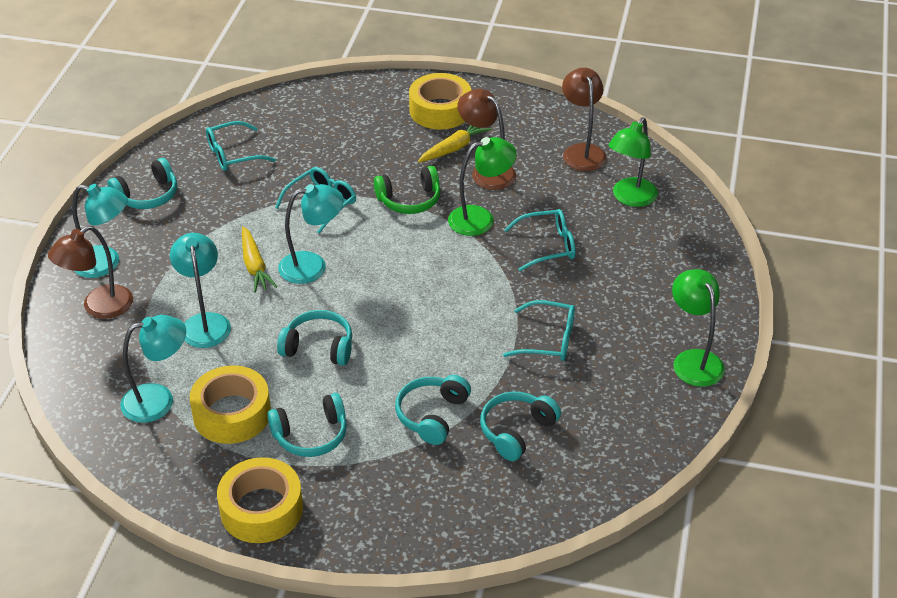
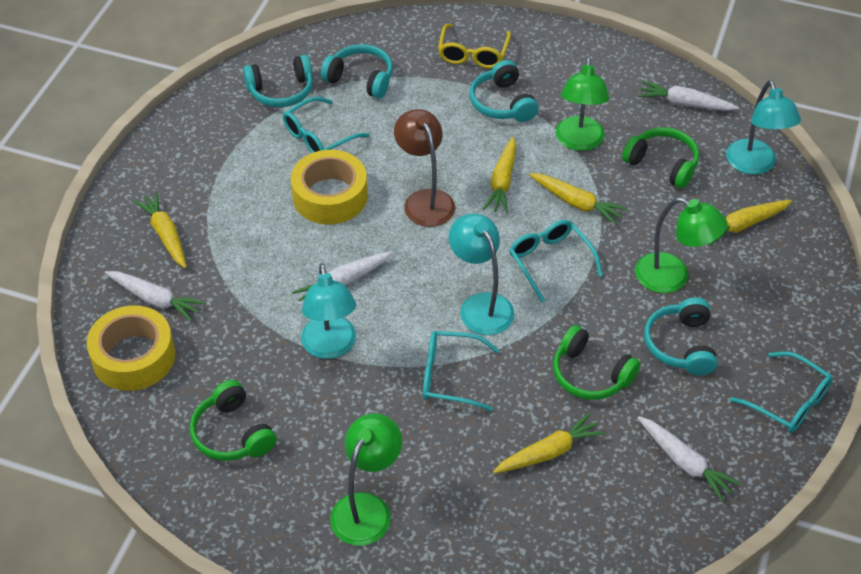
brown lamp: [48,225,133,319] [457,89,516,190] [562,68,607,171] = 3 -> [394,109,455,227] = 1
green headphones: [374,166,440,214] = 1 -> [190,380,277,461] [553,325,640,400] [622,127,699,189] = 3
turquoise headphones: [107,158,177,209] [267,393,347,457] [277,310,352,366] [395,375,471,445] [480,392,561,461] = 5 -> [243,55,313,107] [321,44,393,99] [470,60,539,122] [644,297,717,375] = 4
turquoise lamp: [72,184,128,278] [120,315,186,423] [170,233,231,348] [278,184,344,284] = 4 -> [301,263,356,359] [449,214,515,335] [726,81,801,175] = 3
white carrot: none = 0 -> [105,271,205,322] [292,251,392,301] [638,416,741,502] [639,81,739,111] = 4
yellow carrot: [242,227,277,293] [418,125,492,162] = 2 -> [134,192,187,268] [483,137,516,214] [493,413,605,473] [529,173,627,225] [709,200,792,246] = 5
yellow glasses: none = 0 -> [438,24,511,69] = 1
yellow tape: [189,365,271,444] [217,457,303,543] [409,73,471,130] = 3 -> [87,305,175,391] [291,150,368,225] = 2

